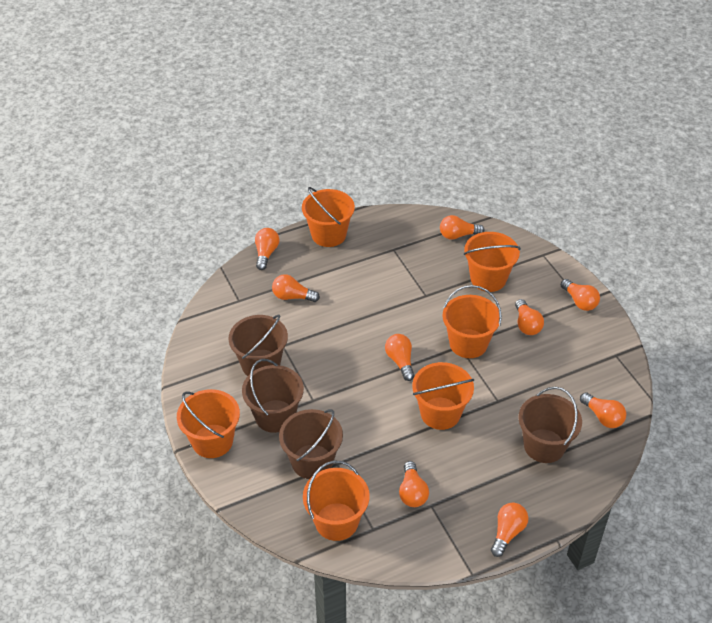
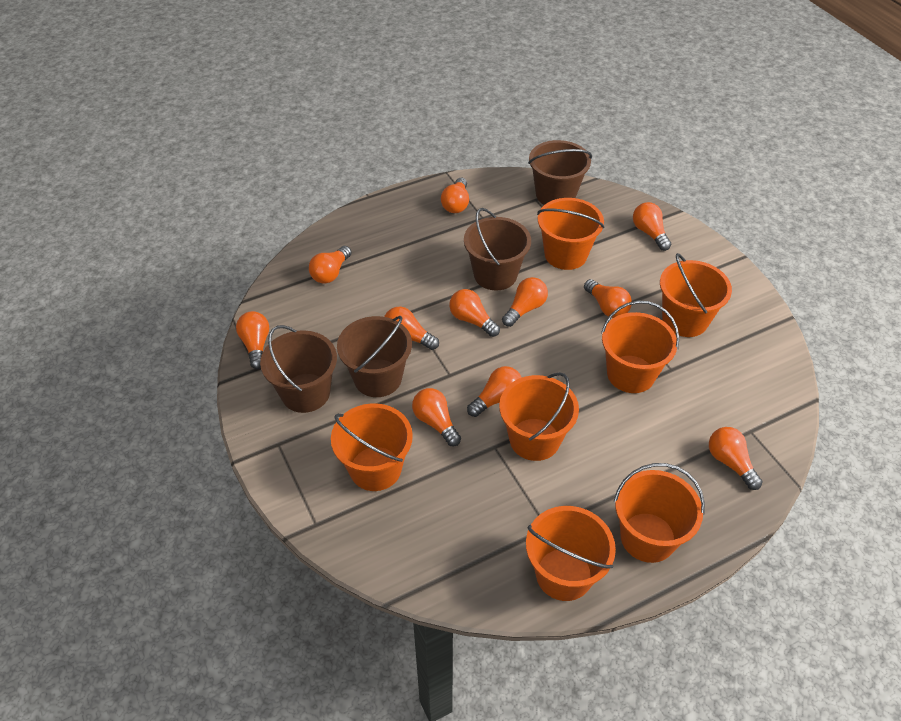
orange bucket: [177,389,240,458] [302,187,355,247] [303,461,370,541] [412,362,474,430] [442,285,502,358] [464,232,521,292] = 6 -> [331,403,413,491] [499,372,579,461] [526,506,616,601] [537,198,604,270] [601,301,679,393] [614,463,705,563] [660,253,732,337] = 7
orange light bulb: [255,228,279,270] [272,274,320,302] [385,334,415,381] [399,461,429,507] [440,215,485,240] [491,503,528,557] [515,299,544,335] [561,279,600,311] [580,392,626,428] = 9 -> [236,311,269,369] [309,246,352,284] [384,307,439,350] [412,388,461,446] [441,178,469,213] [449,289,500,337] [467,366,522,417] [502,277,548,327] [584,279,632,318] [633,202,671,251] [709,427,763,490] = 11

